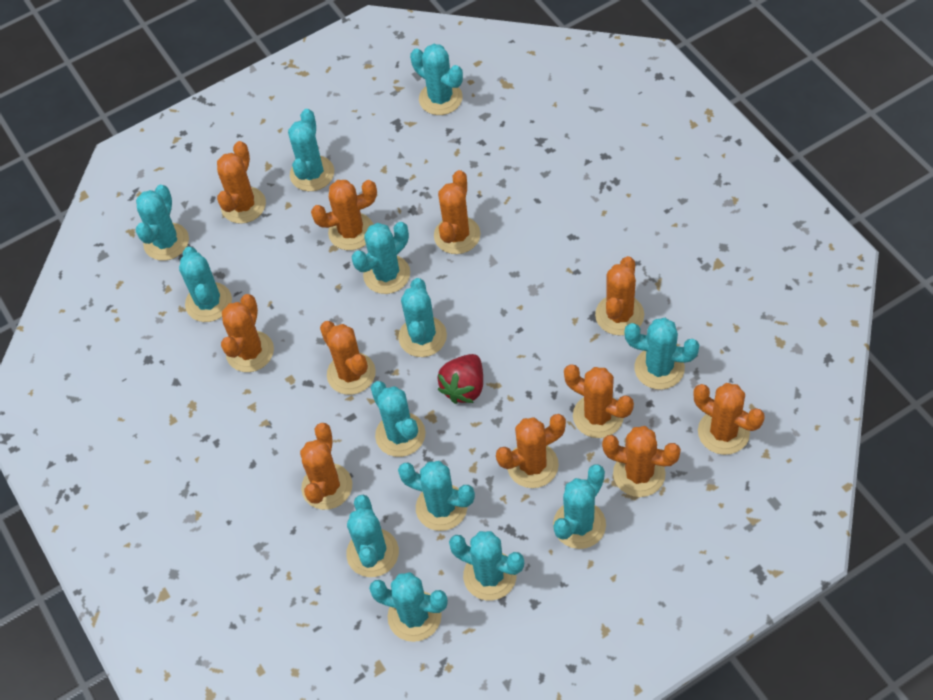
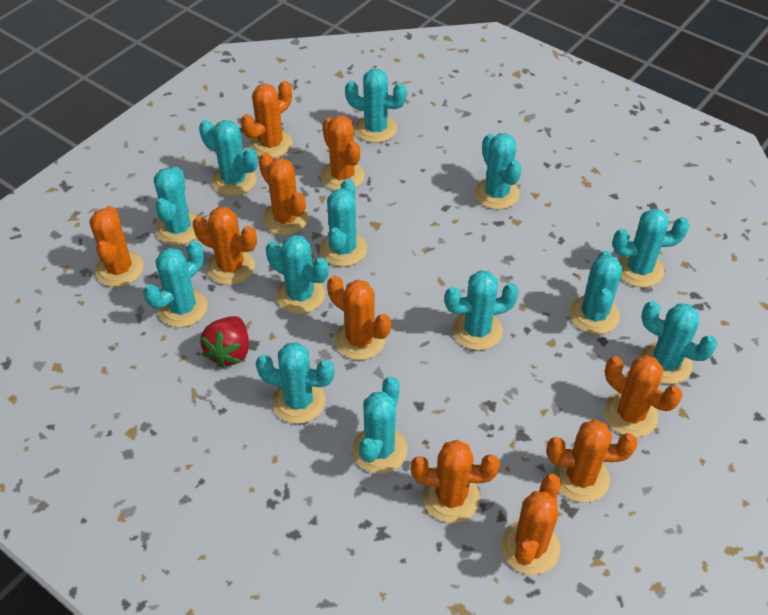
orange cactus: [217,141,266,224] [221,294,274,372] [300,423,352,510] [311,180,377,250] [320,321,376,395] [434,170,481,254] [496,414,566,488] [564,364,634,438] [595,256,644,335] [602,426,681,497] [694,383,765,455] = 11 -> [89,206,144,287] [193,207,257,285] [241,81,293,158] [258,152,309,235] [320,115,365,190] [327,276,391,360] [411,440,500,523] [501,474,561,575] [547,419,638,503] [604,355,682,437] = 10

